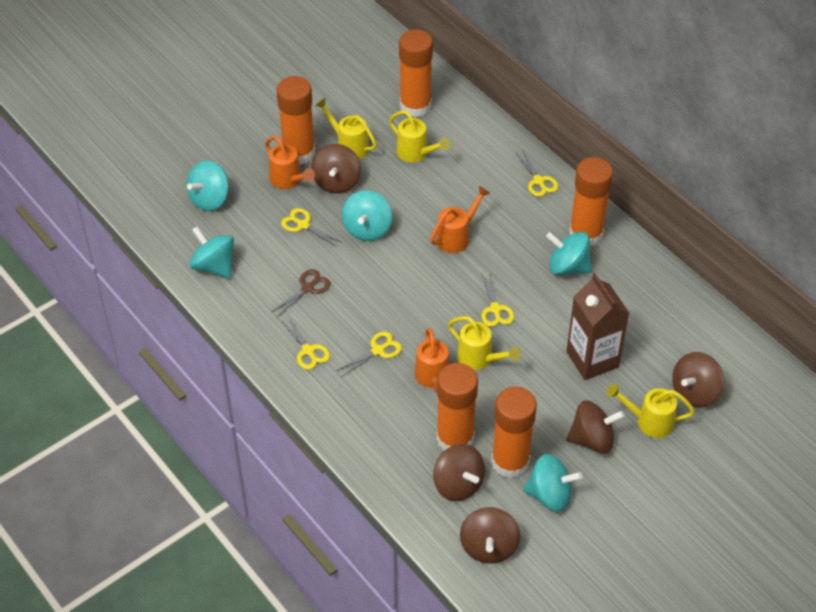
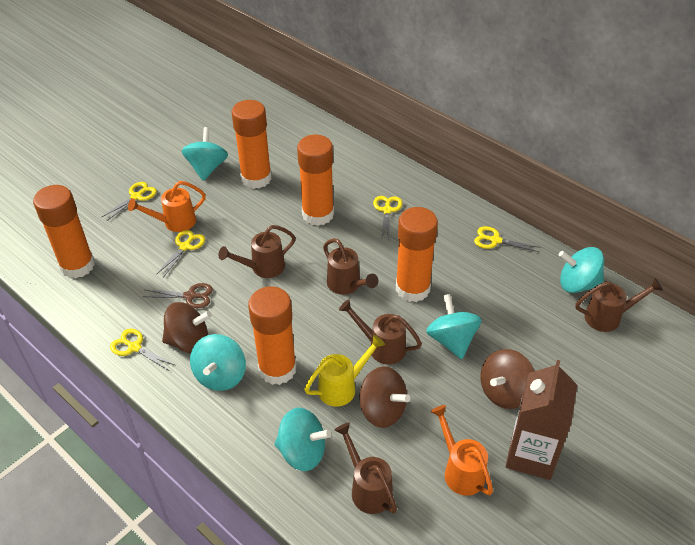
brown spinning top: [311,144,361,194] [433,444,485,501] [460,507,520,564] [566,400,625,453] [672,352,724,408] = 5 -> [162,302,212,354] [359,366,410,428] [481,349,535,409] = 3
brown watering can: none = 0 -> [218,225,296,278] [323,238,378,295] [335,423,397,514] [339,299,422,365] [575,278,663,332] = 5
orange watering can: [265,136,315,189] [415,328,449,393] [430,186,490,253] = 3 -> [128,181,206,232] [431,405,493,496] = 2
yellow watering can: [315,98,377,159] [389,111,450,162] [448,316,521,370] [607,384,695,438] = 4 -> [304,335,385,407] = 1

